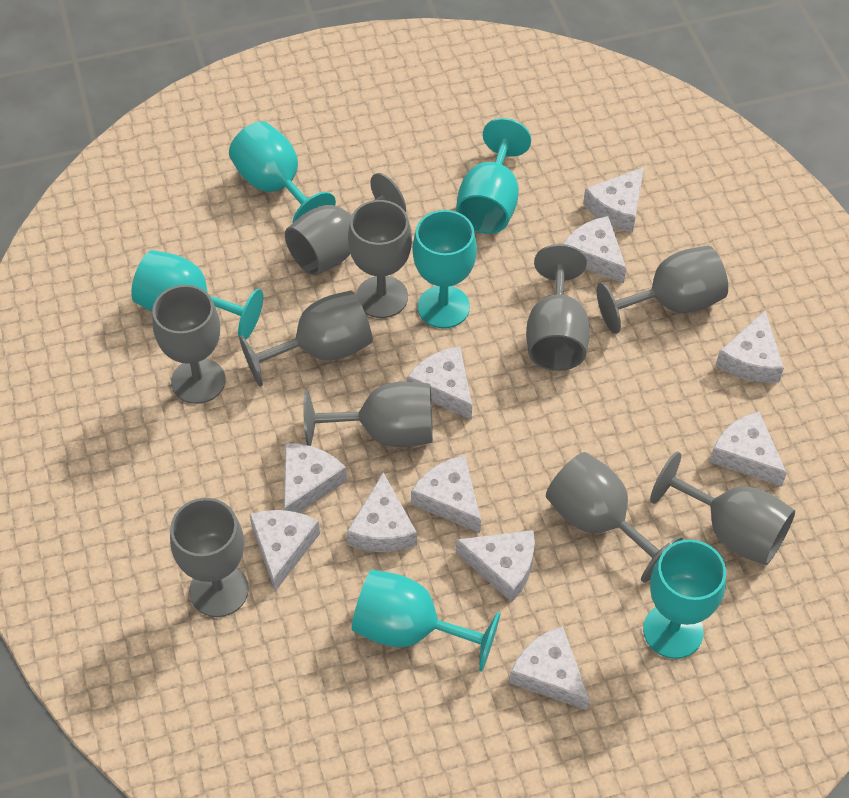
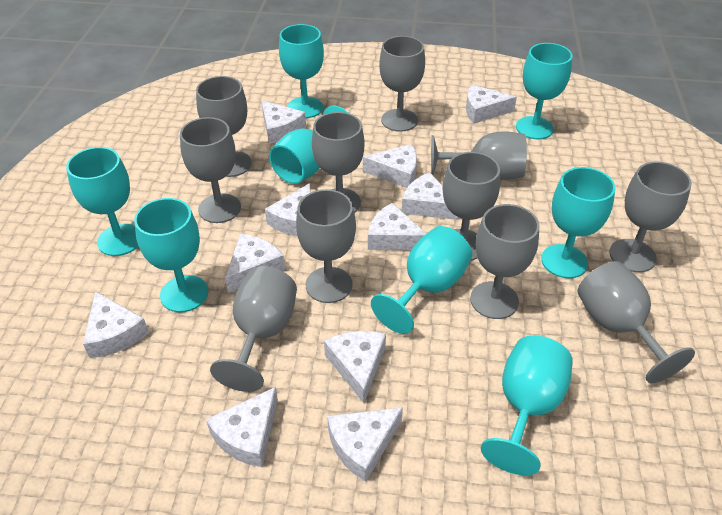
grey goblet: [153,285,226,404] [170,498,249,617] [239,290,373,387] [285,173,406,275] [303,381,433,447] [348,200,412,318] [526,244,590,371] [546,452,683,583] [597,246,728,334] [650,452,795,565] = 10 -> [180,117,241,223] [196,76,252,177] [210,266,297,392] [296,189,356,303] [312,112,365,213] [379,36,425,132] [431,131,527,180] [443,152,500,261] [470,204,539,319] [577,261,695,383] [609,162,692,272] = 11
turquoise goblet: [131,250,263,339] [229,121,336,222] [352,570,501,672] [413,210,477,328] [456,118,531,234] [643,539,726,659] = 6 -> [66,147,138,256] [134,198,208,312] [269,105,348,184] [279,24,324,118] [371,226,472,334] [481,335,573,475] [516,43,573,139] [541,167,616,278] = 8

